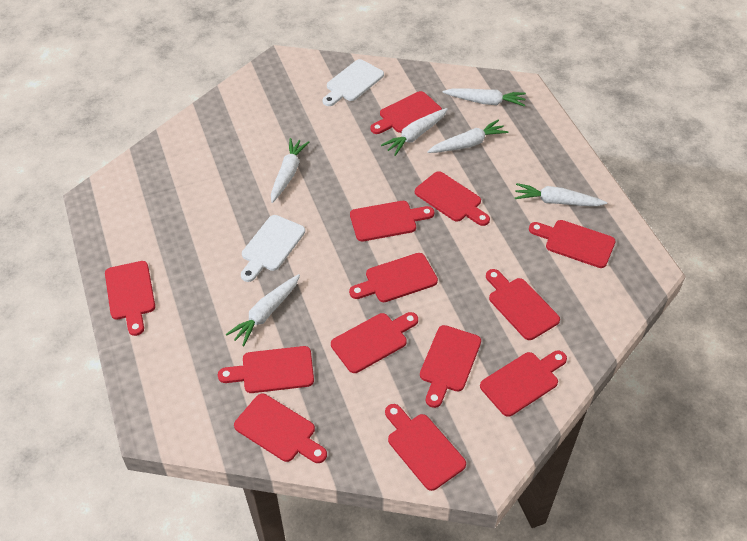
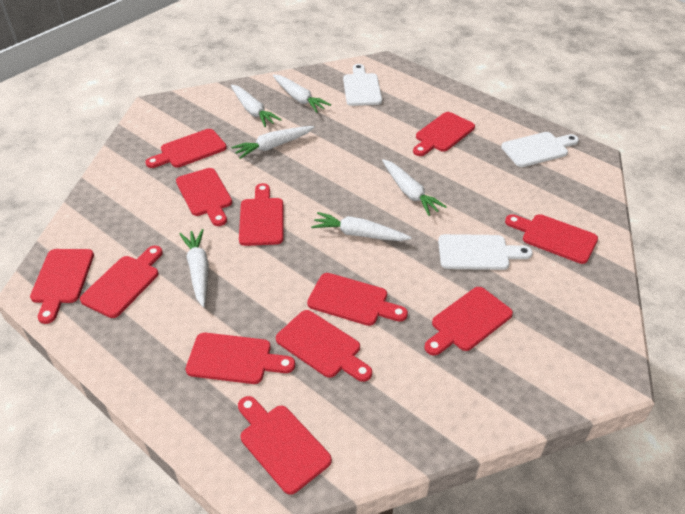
red cutting board: [105,261,155,336] [218,346,314,393] [234,394,327,463] [331,312,418,373] [349,253,438,302] [350,201,434,242] [370,91,442,134] [385,404,466,491] [415,171,490,226] [420,325,481,408] [480,351,567,417] [486,269,560,340] [529,220,616,268] = 13 -> [30,249,94,324] [80,246,163,318] [145,129,227,168] [176,168,232,226] [186,333,295,384] [238,396,332,495] [239,183,283,246] [276,310,372,382] [307,273,408,326] [413,112,475,156] [424,287,513,356] [505,214,598,264] = 12
white cutting board: [241,215,305,282] [323,59,384,106] = 2 -> [343,64,382,106] [438,234,533,270] [501,132,579,167] = 3

